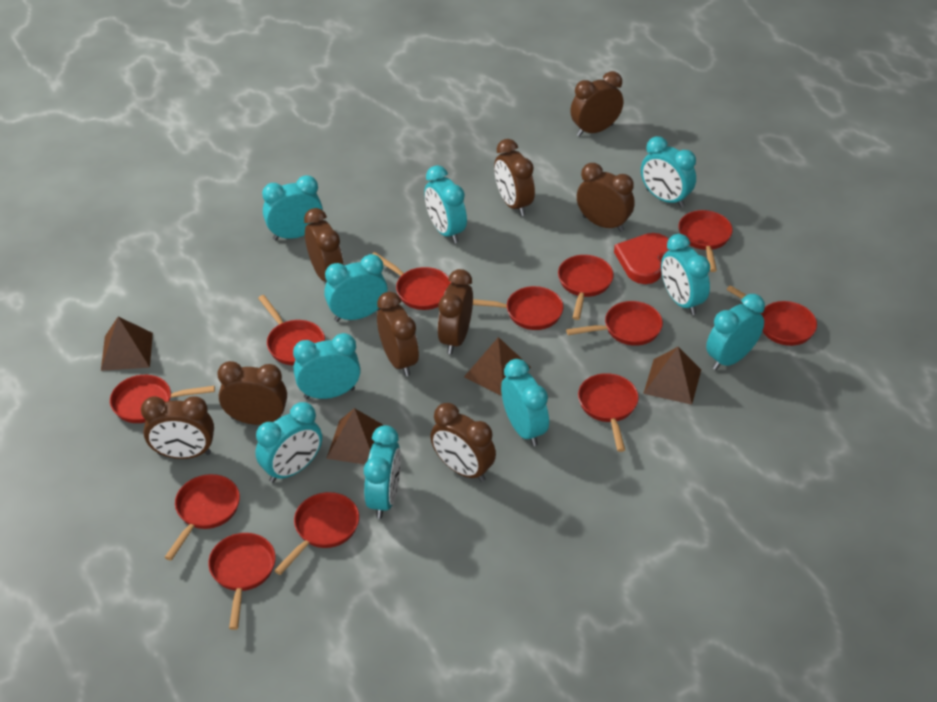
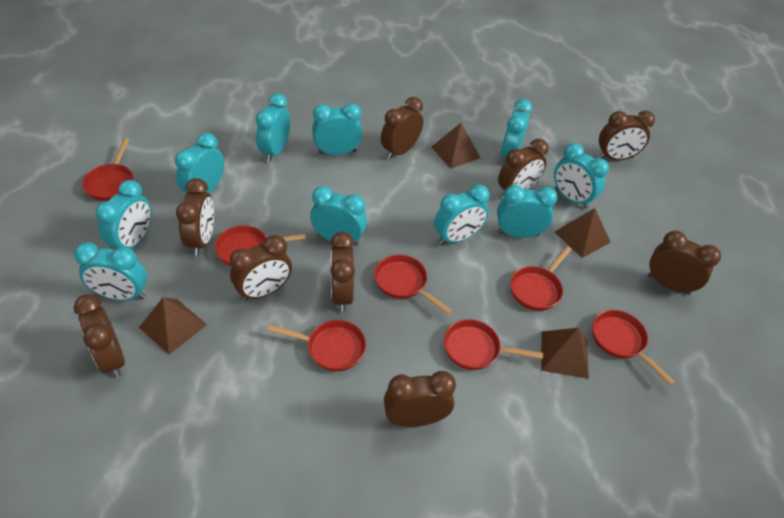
red heart: [614,233,671,284] = 1 -> none = 0
red pan: [110,375,215,423] [164,474,240,561] [208,533,276,630] [258,295,325,365] [274,492,359,575] [372,252,452,310] [473,286,563,330] [558,255,614,320] [566,301,663,346] [578,373,639,452] [679,210,733,272] [727,285,817,346] = 12 -> [82,138,133,201] [215,225,306,266] [267,320,366,372] [374,255,452,314] [444,319,543,370] [510,246,572,311] [592,310,675,385] = 7

